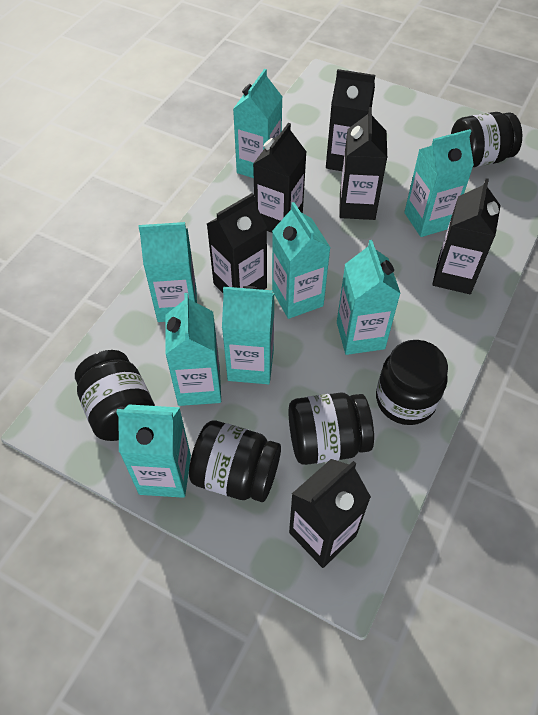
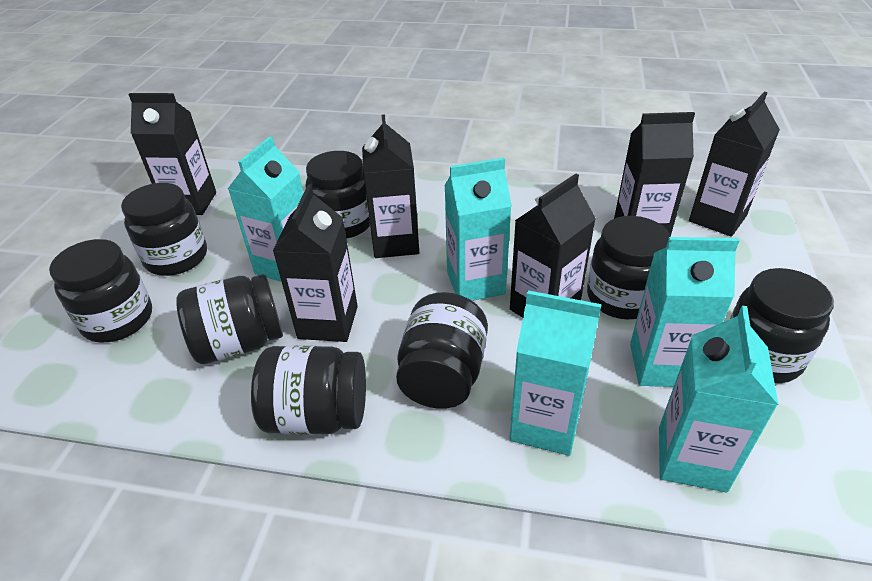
black jar: [75,350,155,441] [189,420,281,502] [288,392,374,465] [376,340,448,425] [451,112,522,167] = 5 -> [49,239,152,343] [121,183,207,276] [176,274,283,364] [251,346,366,435] [305,151,370,239] [396,292,488,409] [587,216,671,319] [730,268,834,383] = 8
turquoise carton: [116,404,191,498] [139,222,197,322] [165,293,221,406] [222,286,274,384] [233,69,282,178] [272,202,331,319] [337,240,401,355] [404,129,474,237] = 8 -> [228,136,304,282] [444,158,512,301] [510,290,602,456] [630,237,739,387] [659,306,779,493] = 5

